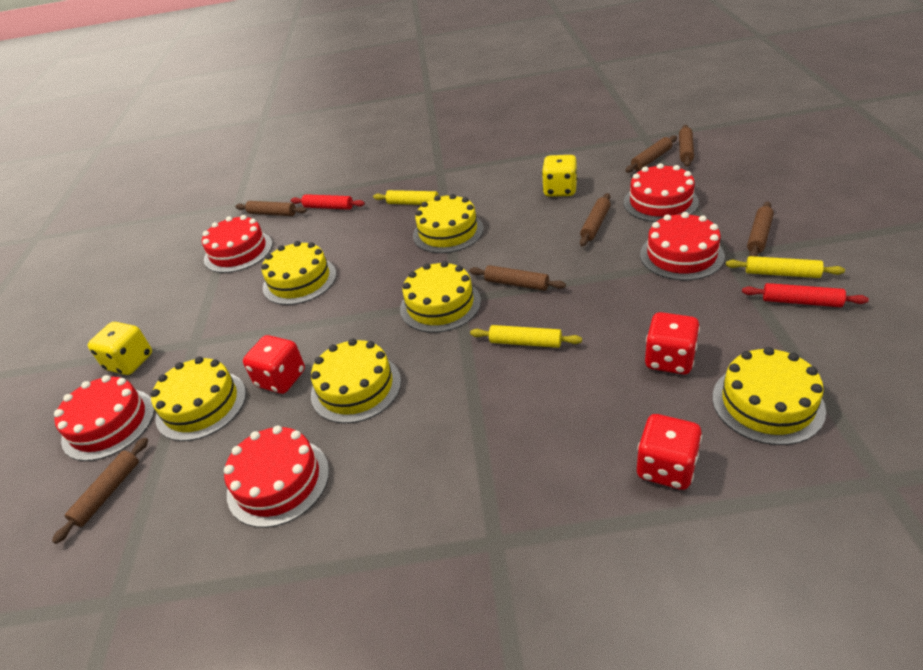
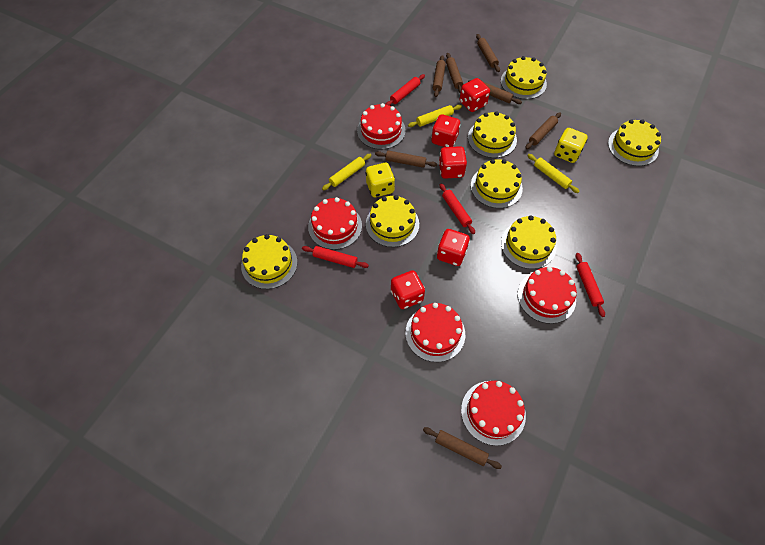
red dice: [243,335,305,394] [637,414,702,490] [645,312,700,374] = 3 -> [391,270,425,309] [431,114,460,147] [437,229,470,266] [439,146,467,179] [460,78,490,112] = 5
red rolling pin: [291,194,365,210] [742,283,869,307] = 2 -> [302,246,369,268] [385,74,425,106] [440,183,475,234] [576,253,605,317] = 4
yellow cake: [151,357,246,441] [262,241,336,305] [311,338,401,423] [400,261,481,333] [413,194,484,253] [712,347,826,445] = 6 -> [241,234,297,289] [366,195,419,247] [468,111,517,158] [471,159,523,208] [501,56,547,99] [501,216,556,269] [608,120,661,166] = 7

